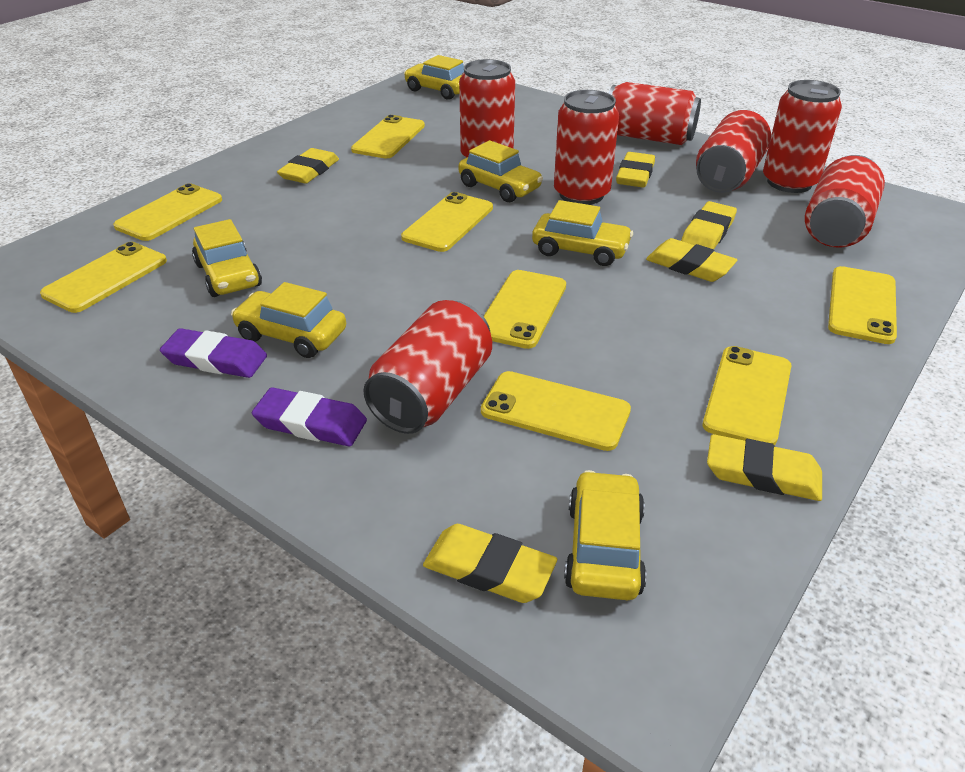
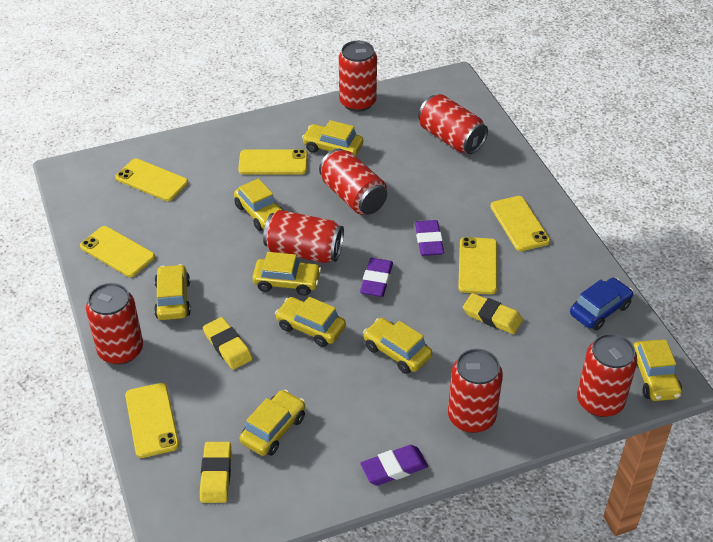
blue car: none = 0 -> [570,278,634,330] = 1
purple eraser: [160,328,267,378] [252,387,367,446] = 2 -> [360,258,393,297] [360,445,428,485] [415,220,444,256] = 3
yellow car: [192,219,262,297] [231,282,346,358] [404,55,464,100] [458,140,543,202] [532,200,633,266] [564,470,647,600] = 6 -> [154,264,191,320] [234,178,284,231] [240,390,305,456] [252,252,321,296] [275,297,346,347] [302,120,363,156] [363,318,432,374] [633,340,682,401] = 8
yellow eraser: [277,148,339,184] [423,524,557,603] [616,152,655,188] [646,238,737,282] [681,201,737,249] [707,434,822,501] = 6 -> [200,442,231,503] [203,317,253,370] [463,293,523,334] = 3
yellow phone: [40,242,167,313] [113,183,222,241] [351,115,425,158] [401,192,493,252] [481,371,631,451] [484,270,566,349] [702,346,791,445] [828,266,897,344] = 8 -> [80,226,155,277] [115,158,188,201] [125,383,179,458] [238,149,308,174] [458,237,497,294] [490,196,550,251] = 6

